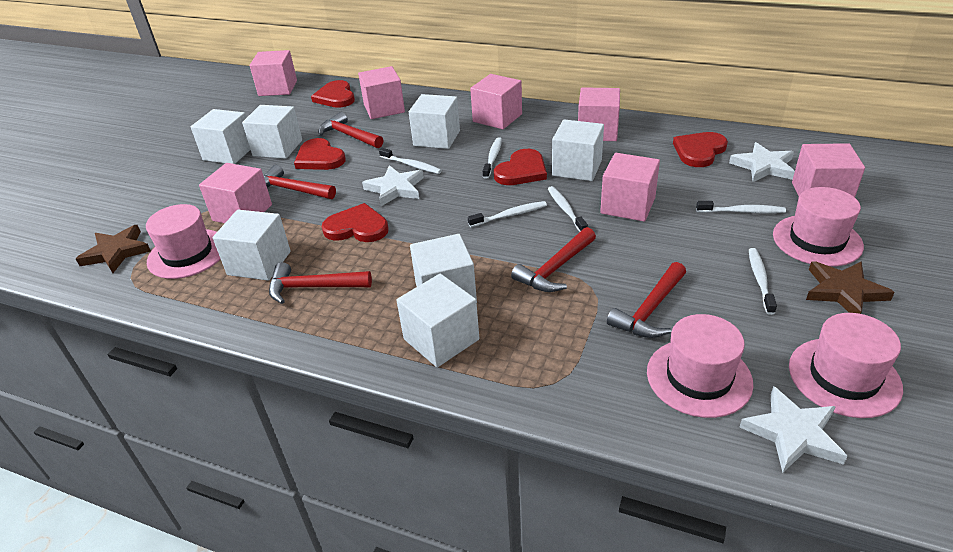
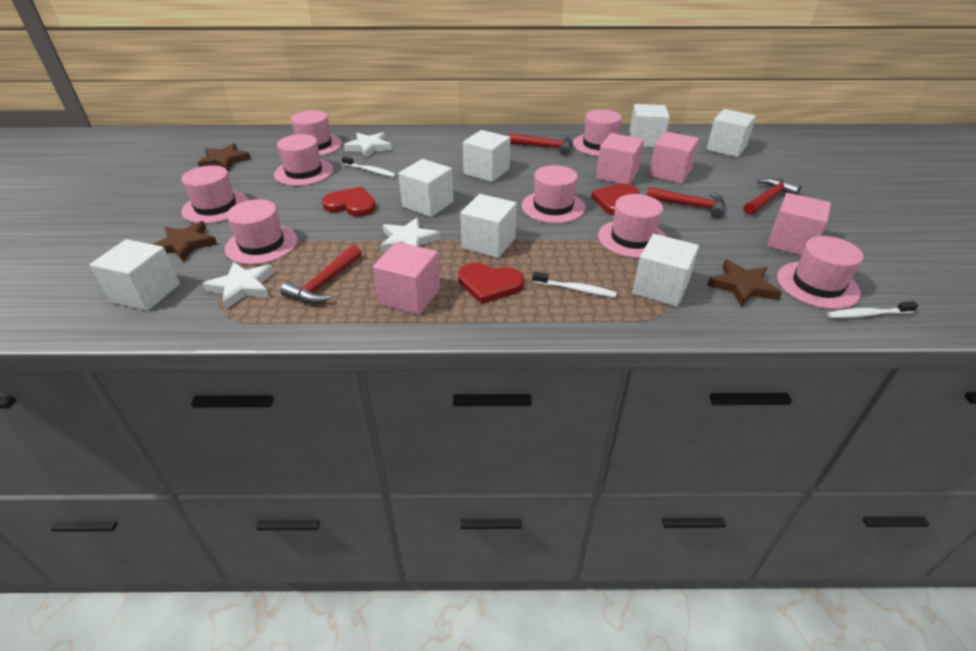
brown star: [76,225,151,273] [806,261,895,314] = 2 -> [153,221,218,262] [197,143,251,171] [707,259,782,307] = 3
pink cube: [199,163,272,223] [250,50,297,96] [358,66,405,119] [470,74,522,129] [578,87,620,141] [600,153,660,222] [792,143,865,197] = 7 -> [373,242,440,315] [596,133,644,184] [649,131,699,184] [767,193,831,255] = 4
pink hat: [146,204,220,279] [647,314,753,418] [773,187,864,267] [789,313,903,418] = 4 -> [181,165,248,224] [225,199,298,265] [274,134,333,186] [291,110,342,156] [522,165,585,223] [573,109,622,156] [598,194,667,258] [777,236,863,309] = 8
red hammer: [264,165,336,199] [269,262,372,304] [318,112,384,148] [511,227,596,292] [607,262,686,338] = 5 -> [280,245,362,304] [509,133,572,156] [647,187,725,219] [744,178,802,215] = 4
red heart: [294,138,346,170] [311,80,355,108] [321,203,389,242] [494,149,547,185] [673,132,728,167] = 5 -> [322,187,376,217] [458,263,524,304] [591,184,639,215] = 3
white toothbrush: [379,148,442,174] [468,201,547,227] [483,137,502,179] [548,186,588,232] [696,201,786,213] [749,248,777,315] = 6 -> [342,156,396,177] [533,272,616,297] [827,301,919,318] = 3

